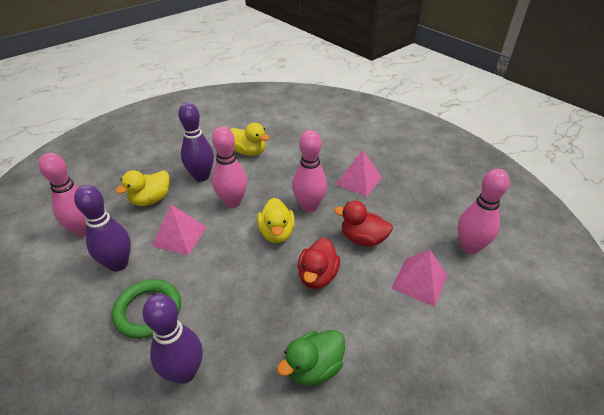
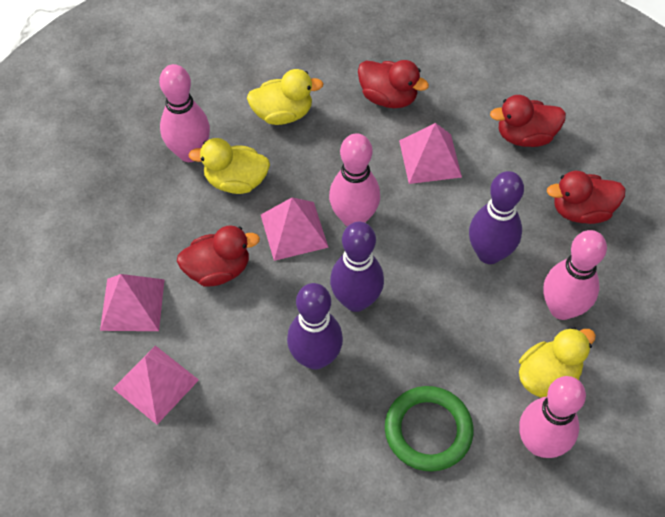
green duck: [277,330,345,386] = 1 -> none = 0
pink pyramid: [152,205,207,255] [336,150,382,197] [391,250,448,307] = 3 -> [100,274,165,331] [113,345,199,425] [261,197,329,261] [399,123,462,184] = 4
red duck: [298,238,340,289] [334,201,393,247] = 2 -> [177,225,260,286] [358,60,429,108] [490,95,566,147] [547,171,626,224] = 4

